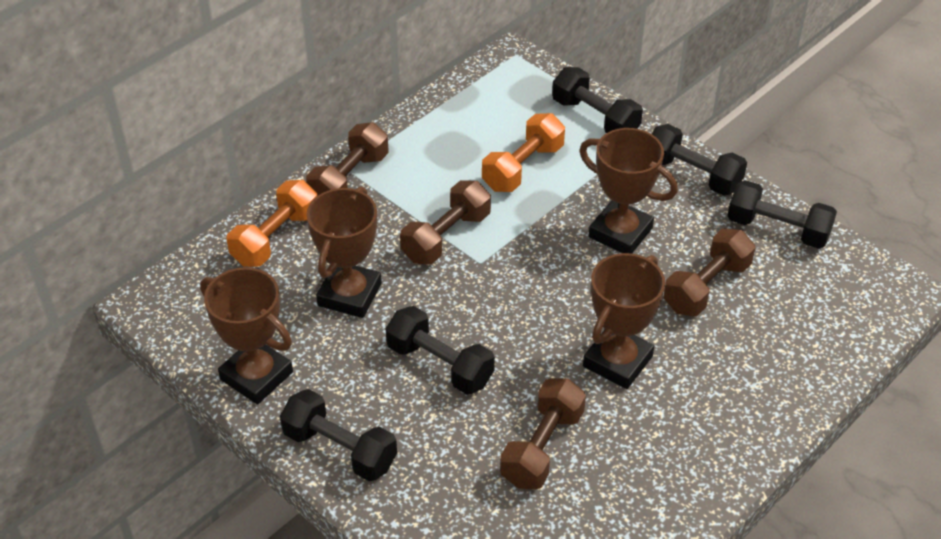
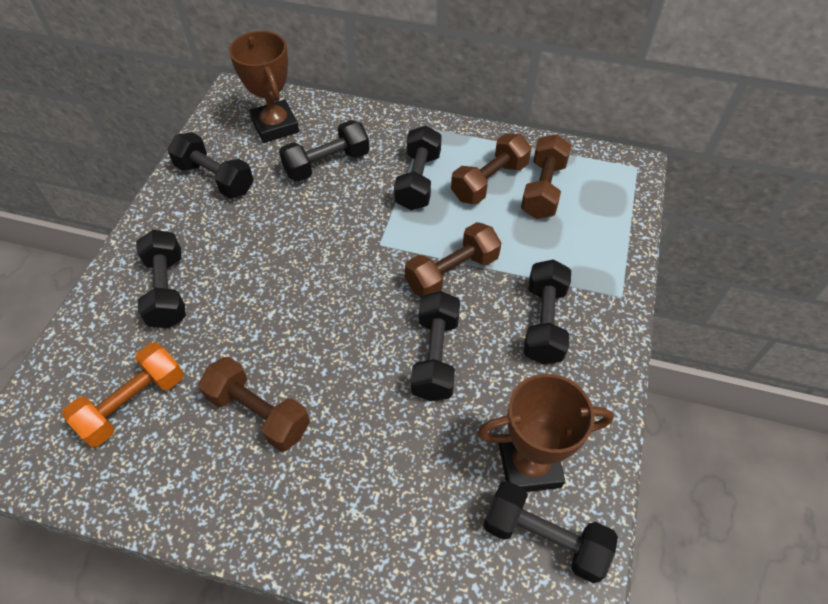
black dumbbell: [280,389,397,481] [386,306,495,395] [552,67,643,133] [652,124,747,196] [727,180,837,249] = 5 -> [136,230,186,328] [167,132,254,198] [279,120,369,182] [394,125,442,210] [411,291,460,401] [483,481,618,583] [524,259,571,364] = 7
brown trophy: [200,267,293,404] [306,186,382,318] [579,128,678,254] [583,253,665,389] = 4 -> [229,31,299,143] [477,374,614,492] = 2
orange dumbbell: [227,180,317,267] [482,113,565,192] = 2 -> [62,343,184,447] = 1

